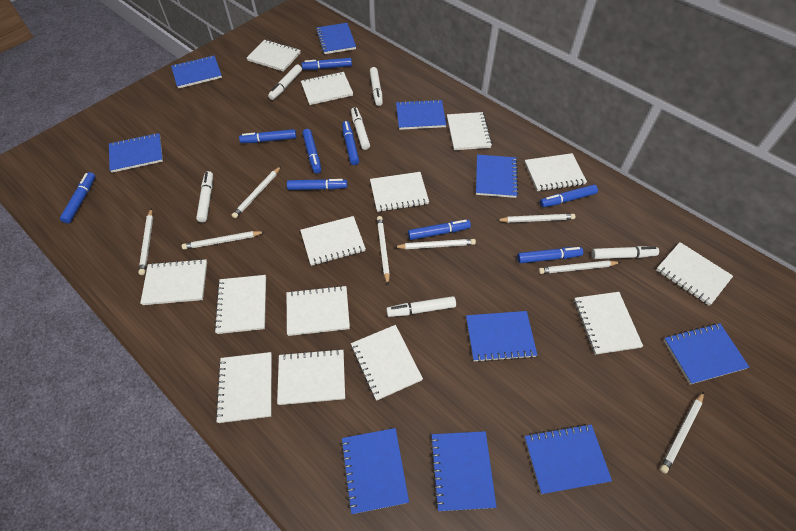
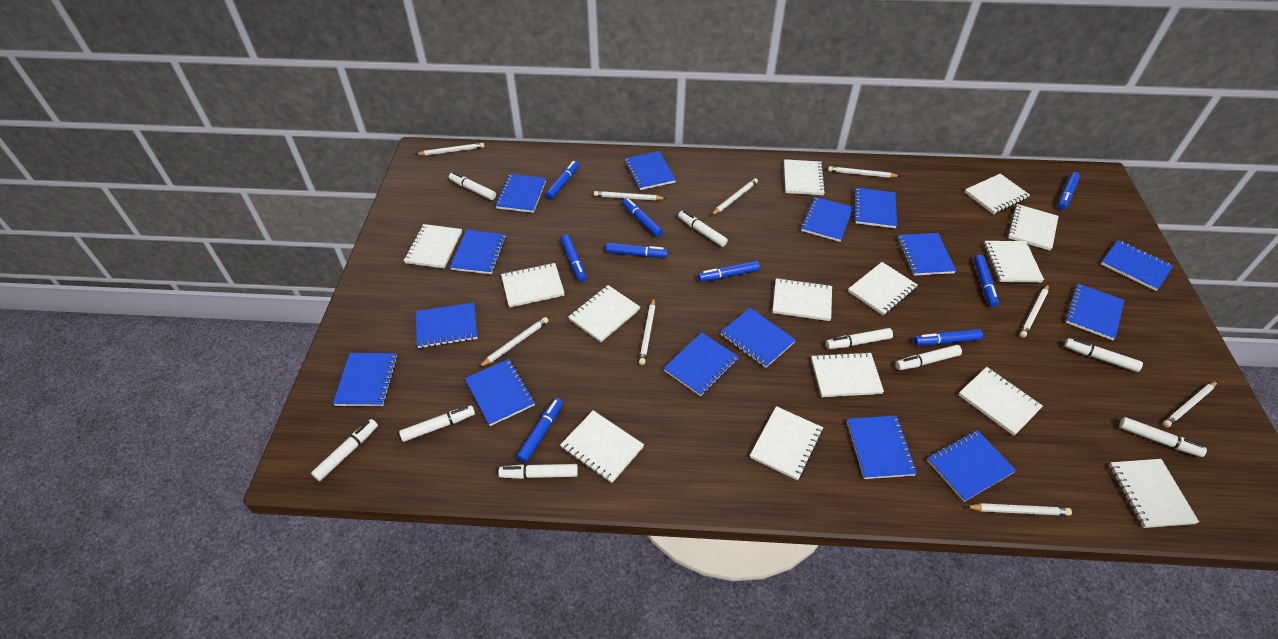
blue notebook: [109,133,163,173] [171,55,222,89] [316,23,356,54] [341,428,409,514] [396,99,446,130] [430,431,497,511] [466,311,537,362] [476,155,518,198] [524,424,612,494] [664,323,750,384] = 10 -> [333,353,398,406] [416,302,477,348] [450,230,506,274] [465,359,535,426] [495,174,546,213] [625,151,676,190] [664,332,739,396] [721,308,796,368] [801,197,853,242] [847,416,917,479] [854,188,897,228] [898,233,957,276] [927,430,1016,502] [1065,283,1125,340] [1101,240,1173,291] = 15
white marker: [196,171,213,222] [268,64,302,100] [351,107,370,150] [370,67,383,106] [386,296,456,317] [592,246,659,259] = 6 -> [311,419,378,481] [399,405,475,442] [449,172,496,200] [498,464,578,479] [678,211,728,247] [826,328,893,349] [895,345,962,370] [1064,338,1143,372] [1119,417,1207,457] = 9
white pencil: [138,208,153,275] [182,231,264,250] [232,166,281,218] [377,216,390,284] [395,239,476,249] [496,214,575,223] [538,260,621,274] [660,392,704,474] = 8 -> [415,143,485,155] [478,317,548,368] [594,191,667,200] [639,298,655,365] [711,178,758,216] [828,166,899,178] [965,503,1072,516] [1020,284,1049,338] [1163,381,1217,428] = 9

